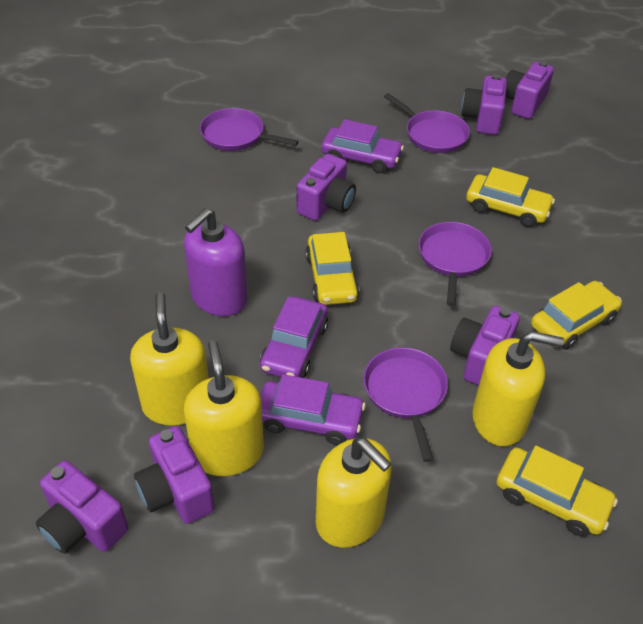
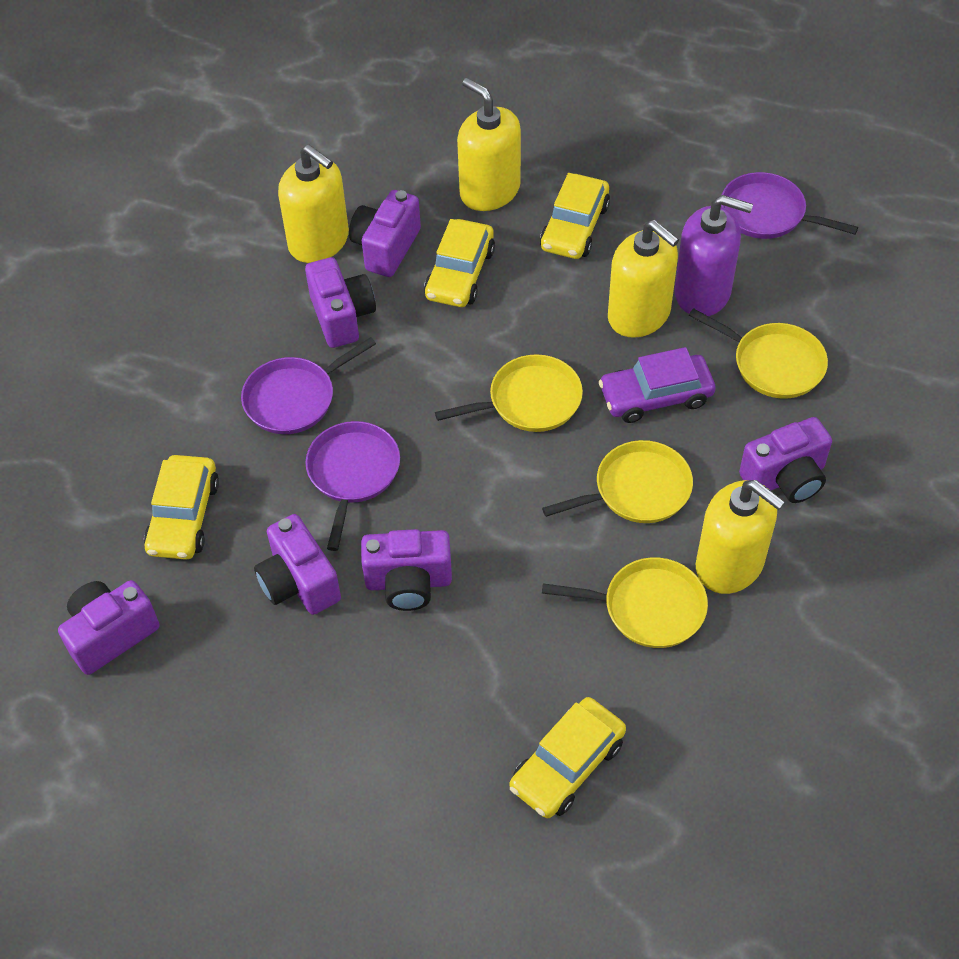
purple car: [260,297,328,378] [260,374,366,445] [322,119,404,173] = 3 -> [599,347,716,423] = 1
purple pan: [200,108,299,151] [364,347,448,462] [384,93,470,153] [419,222,492,306] = 4 -> [241,337,376,434] [305,421,400,551] [721,172,858,239] = 3
yellow pan: none = 0 -> [435,354,583,432] [542,440,693,523] [542,557,708,648] [689,308,828,399] = 4

